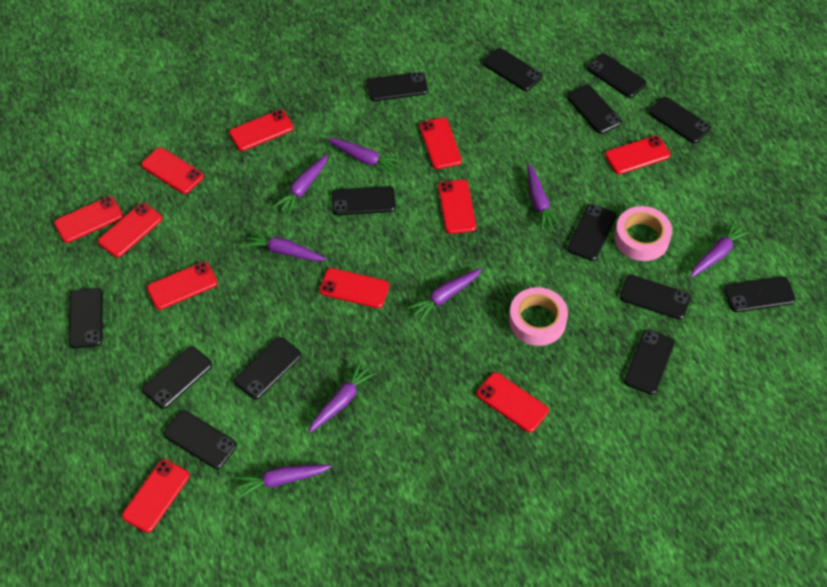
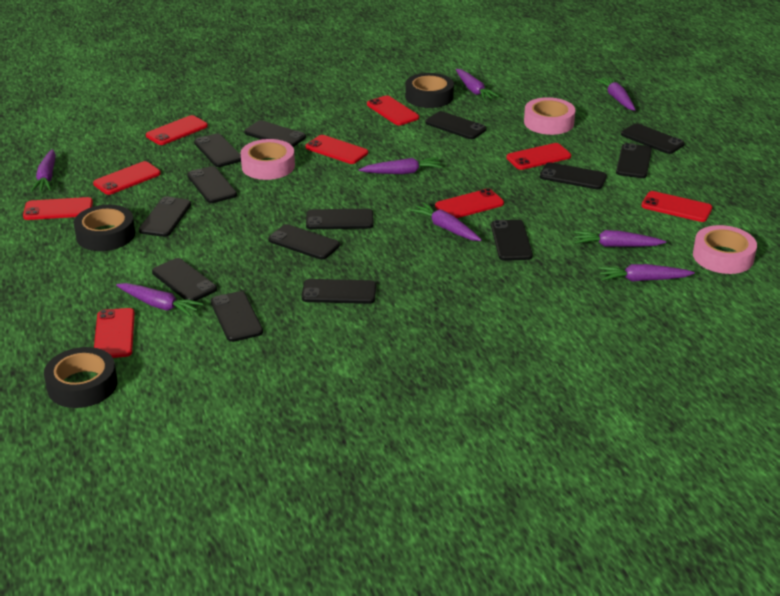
black tape: none = 0 -> [44,347,118,408] [73,204,135,251] [405,73,454,108] = 3
pink tape: [509,287,568,346] [614,206,672,261] = 2 -> [241,139,295,180] [524,97,576,135] [693,225,757,274] = 3
red phone: [54,196,123,243] [98,203,162,257] [122,459,189,533] [141,147,204,194] [147,262,218,310] [229,110,294,151] [319,268,389,308] [419,118,462,169] [438,180,476,234] [476,372,549,432] [605,136,670,174] = 11 -> [23,197,93,220] [93,161,161,195] [94,308,135,358] [146,115,208,145] [305,135,368,164] [367,95,419,125] [435,188,504,218] [506,143,571,170] [641,191,712,222] = 9

